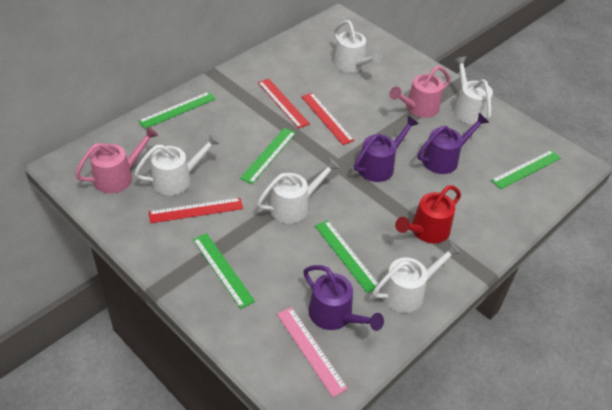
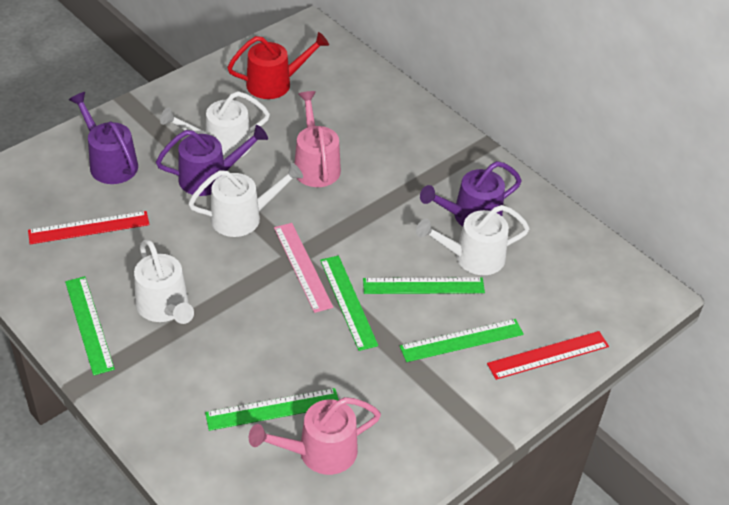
red ruler: [149,198,243,223] [258,78,310,128] [301,93,354,145] = 3 -> [28,211,150,244] [487,331,609,380] = 2
white watering can: [134,133,221,195] [257,158,340,224] [334,20,383,72] [373,242,461,313] [454,56,493,124] = 5 -> [134,240,194,324] [160,91,270,159] [188,163,303,237] [416,205,530,275] = 4

